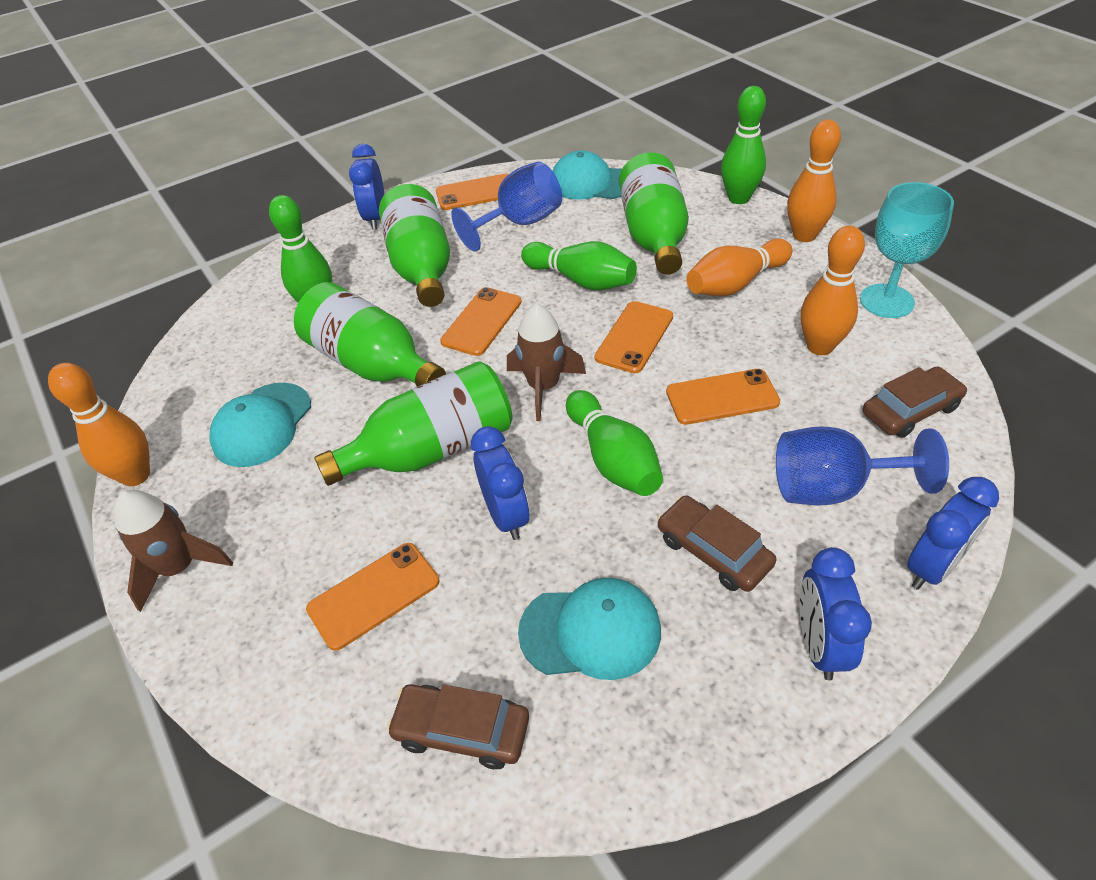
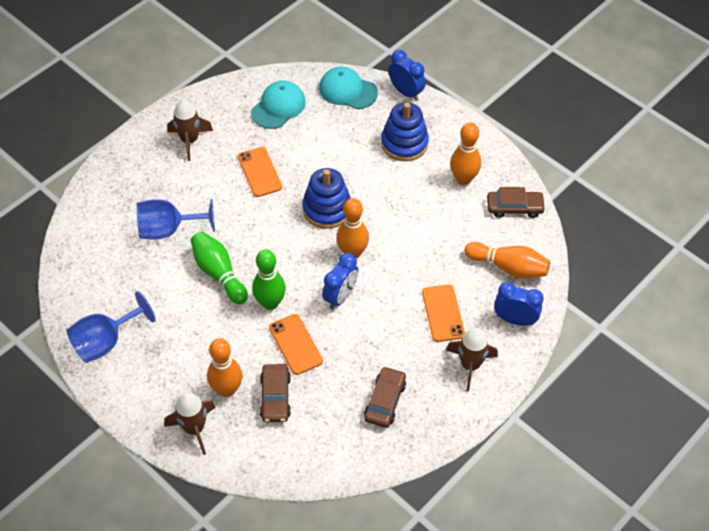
blue clock: [349,144,385,230] [471,426,530,540] [799,547,872,680] [907,477,999,590] = 4 -> [322,253,358,309] [389,50,426,101] [494,282,544,326] = 3
blue stacking toy: none = 0 -> [302,168,351,229] [381,102,429,161] = 2
brown rocket: [114,490,233,612] [507,304,586,421] = 2 -> [164,393,216,455] [167,100,213,161] [446,328,498,392] = 3
green bottle: [294,282,446,386] [314,361,513,486] [379,184,450,307] [619,152,689,275] = 4 -> none = 0
green bowling pin: [269,195,332,303] [521,241,637,290] [566,390,663,496] [721,86,766,204] = 4 -> [191,232,248,304] [252,249,286,310] = 2
orange phone: [306,543,439,651] [436,174,509,210] [440,287,522,356] [595,301,673,373] [666,369,780,425] = 5 -> [238,147,282,197] [269,314,323,375] [422,284,465,342] = 3
turquoise cap: [210,383,311,467] [518,578,661,680] [552,150,622,200] = 3 -> [251,81,306,129] [319,67,378,109] = 2
turquoise goblet: [860,182,954,318] = 1 -> none = 0

